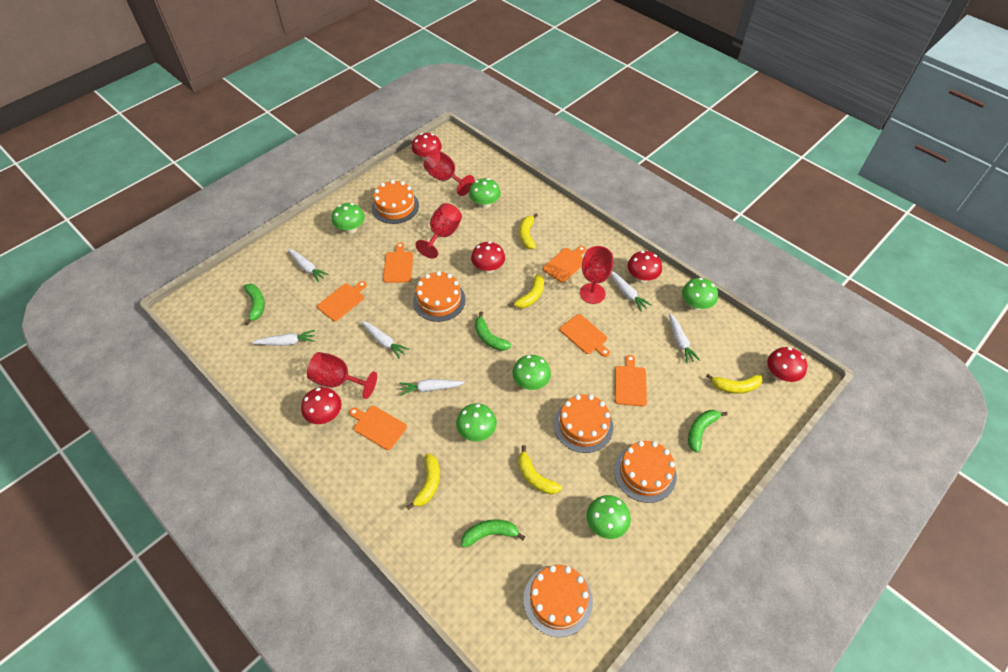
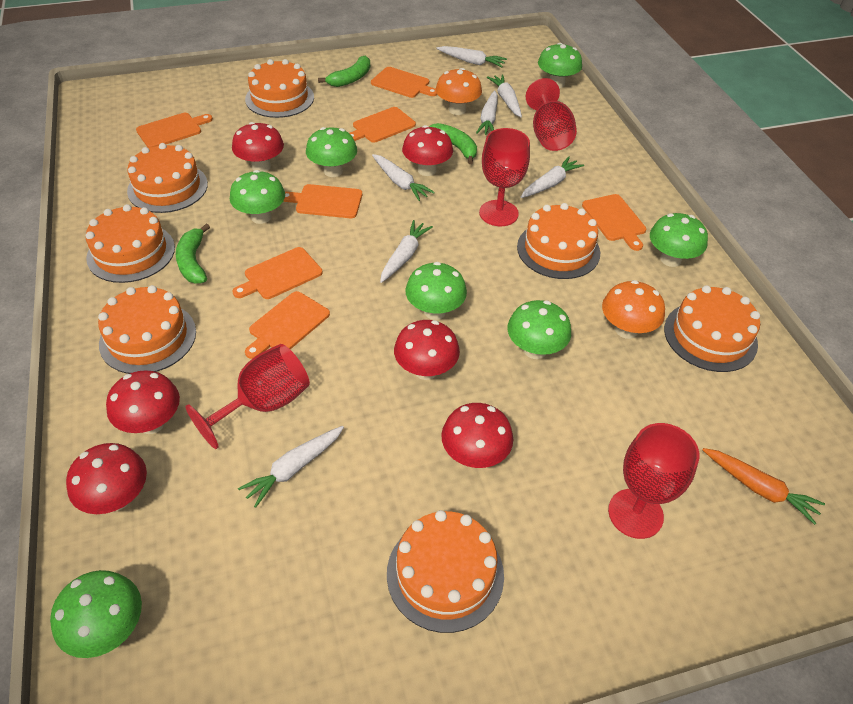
green banana: [244,284,265,326] [461,520,525,548] [475,311,511,351] [688,410,728,453] = 4 -> [176,224,210,284] [318,56,370,87] [429,123,477,164] = 3
green mushroom: [332,203,365,234] [456,403,497,441] [469,178,501,209] [512,355,551,390] [587,495,631,539] [682,278,718,311] = 6 -> [50,570,142,658] [230,170,285,224] [306,127,357,177] [406,262,467,320] [507,300,571,359] [538,43,582,88] [650,213,708,267] = 7
orange cake: [372,180,419,224] [413,271,466,322] [524,565,593,637] [554,394,613,453] [614,441,677,503] = 5 -> [86,204,175,283] [98,285,196,374] [127,143,208,213] [245,59,314,118] [387,510,504,633] [517,203,600,279] [664,285,760,372] = 7
orange carrot: none = 0 -> [703,448,825,525] = 1
orange cutting board: [317,281,367,321] [349,406,407,450] [383,243,413,283] [543,246,586,283] [560,314,610,357] [615,355,647,406] = 6 -> [136,113,213,148] [232,247,323,299] [245,291,330,359] [283,184,362,218] [349,107,416,143] [371,67,437,98] [582,194,647,251] = 7
orange mushroom: none = 0 -> [436,68,482,115] [602,280,665,339] = 2
red mushroom: [301,387,342,424] [412,133,442,161] [471,241,505,274] [627,251,662,283] [767,347,807,382] = 5 -> [66,443,147,514] [106,371,180,434] [232,122,284,172] [394,320,460,380] [402,125,453,176] [441,403,513,468] = 6
white carrot: [252,330,315,346] [287,249,329,283] [361,321,409,359] [399,379,465,396] [610,271,652,312] [669,313,700,364] = 6 -> [238,426,344,508] [372,154,435,201] [380,220,433,283] [436,46,507,67] [476,90,498,135] [487,74,522,117] [521,157,584,198] = 7
yellow banana: [406,454,440,510] [508,274,544,308] [518,445,562,494] [519,213,538,249] [706,374,762,394] = 5 -> none = 0

